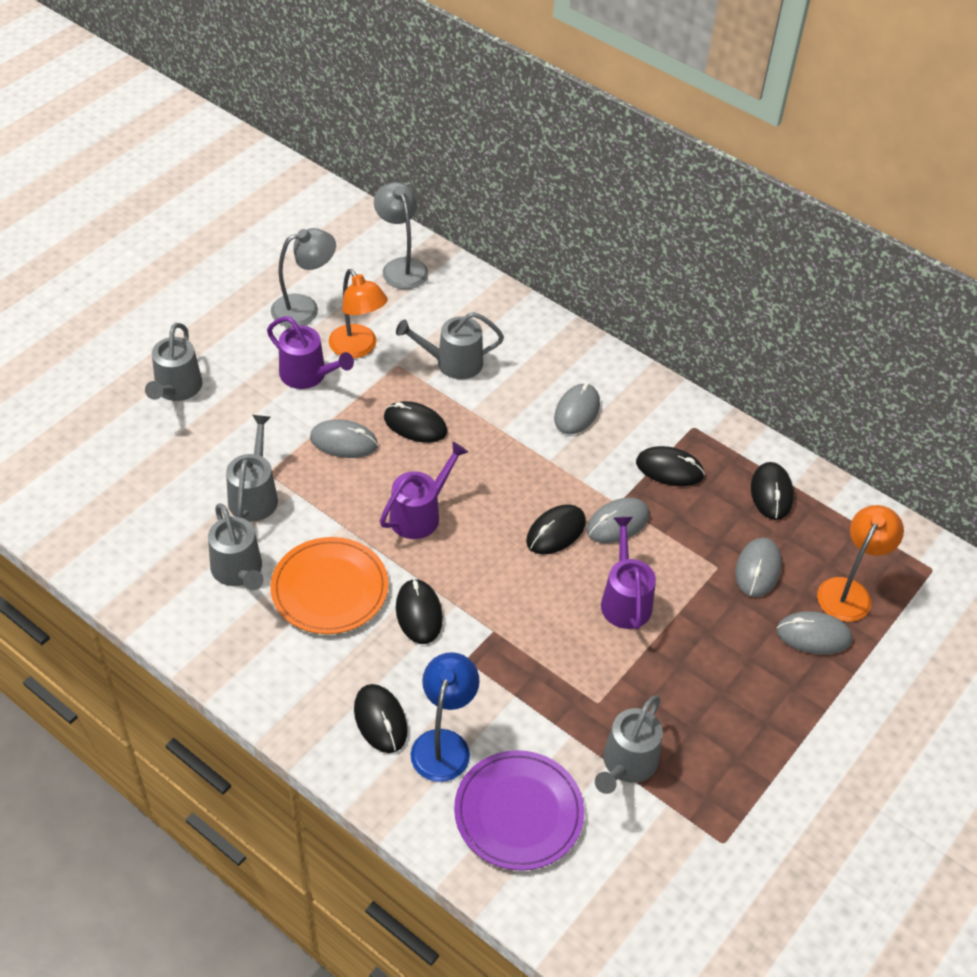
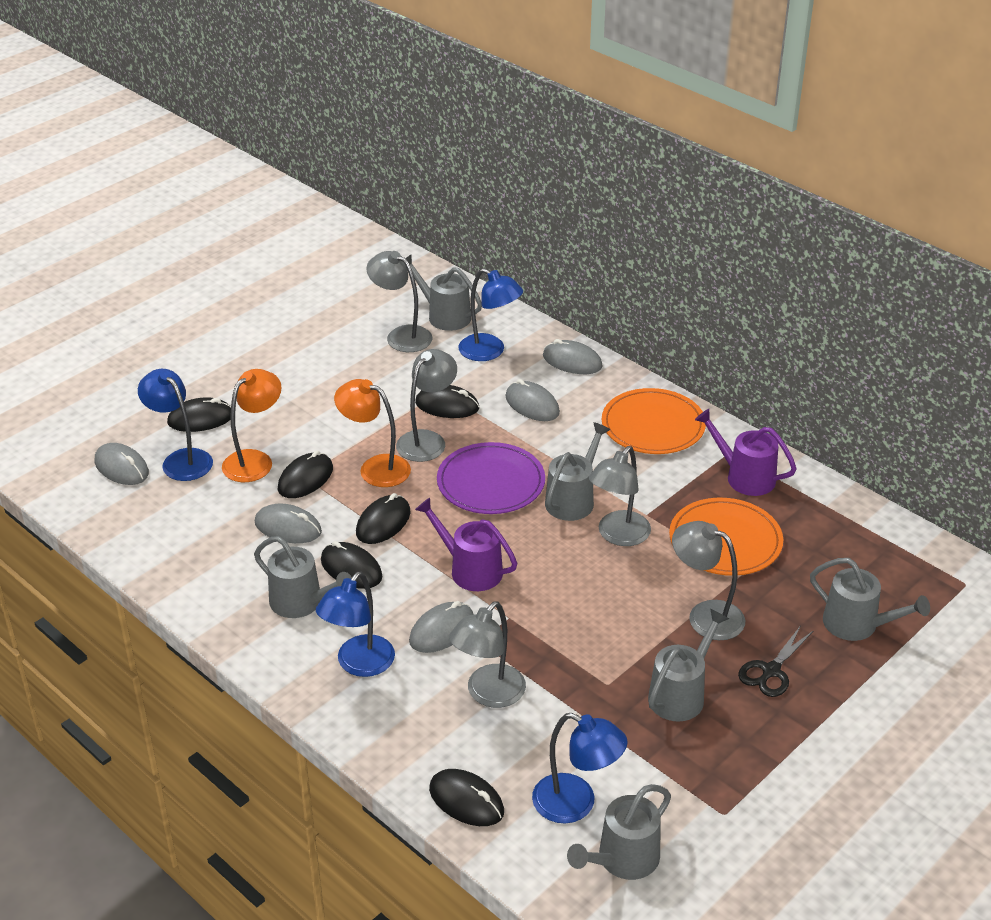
black scissors: none = 0 -> [738,625,814,697] = 1
blue lamp: [410,652,480,782] = 1 -> [138,369,213,481] [316,572,395,677] [459,268,523,361] [532,713,628,823] = 4
grey lamp: [271,228,336,327] [374,182,428,289] = 2 -> [367,251,432,352] [396,349,457,462] [449,601,526,708] [589,446,651,546] [672,521,745,640] = 5
grey watering can: [145,323,202,401] [208,503,264,590] [226,415,278,522] [396,312,504,379] [595,695,663,794] = 5 -> [254,536,352,618] [406,255,482,331] [545,422,610,521] [567,784,671,880] [648,609,729,722] [810,558,930,641] = 6
orange plate: [271,537,388,634] = 1 -> [602,388,706,454] [669,498,783,576] = 2
purple watering can: [267,317,354,389] [380,442,468,539] [601,517,656,629] = 3 -> [415,498,517,591] [695,409,797,496] = 2

